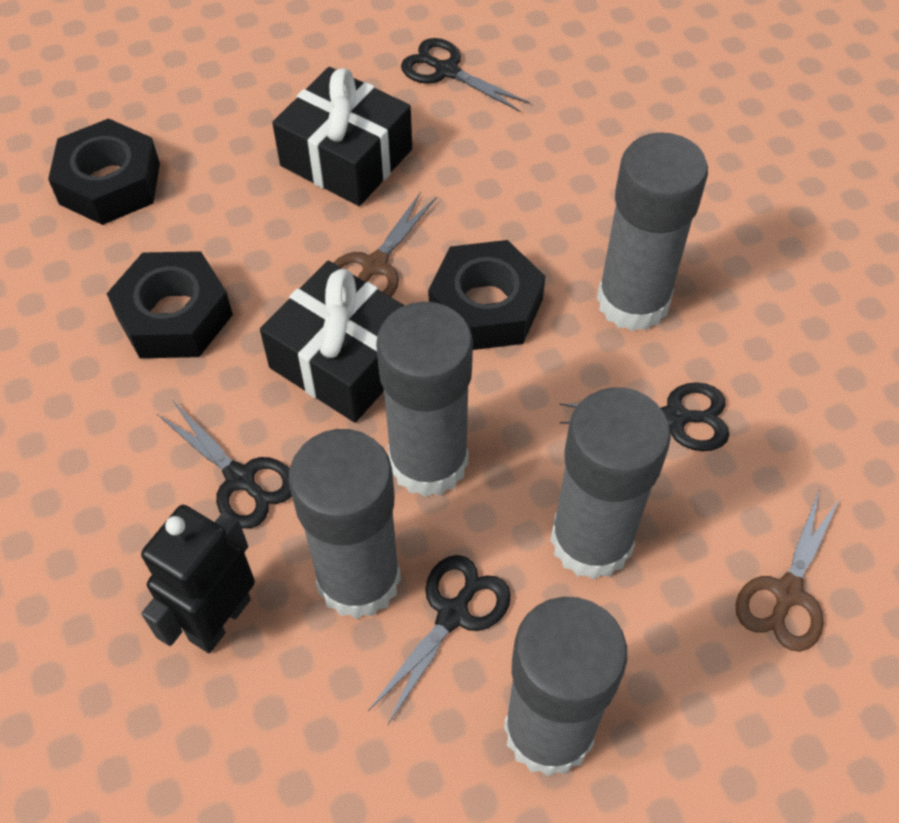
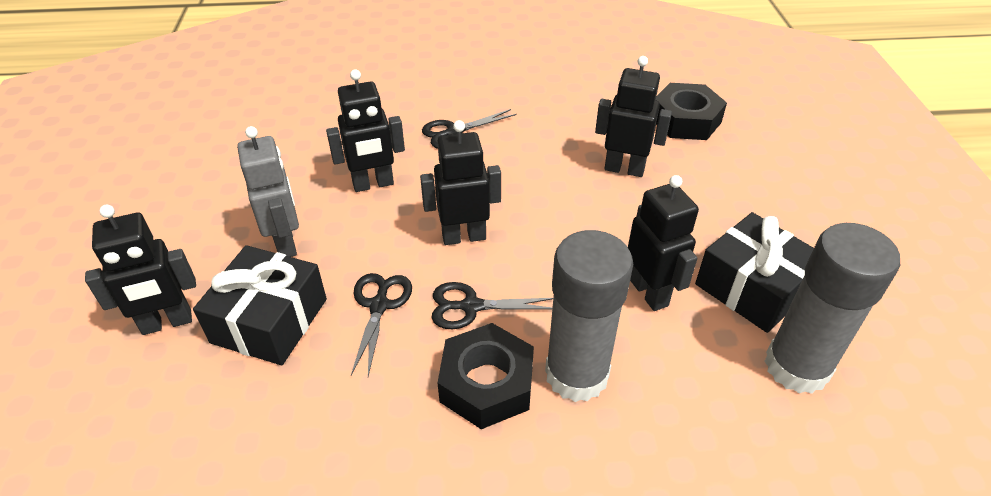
black nut: [48,118,160,225] [106,251,233,358] [428,240,545,350] = 3 -> [438,323,534,429] [655,83,727,140] = 2
black robot: [141,505,255,653] = 1 -> [85,204,196,335] [326,69,405,192] [420,120,501,245] [595,56,672,177] [628,175,699,311] = 5
black scissors: [156,400,292,528] [368,555,511,724] [401,38,530,112] [559,382,729,451] = 4 -> [351,273,412,376] [422,109,517,149] [431,282,553,329] = 3
brown scissors: [333,192,436,297] [736,491,841,652] = 2 -> none = 0
grey glue stick: [288,429,401,619] [376,302,473,497] [504,597,627,777] [550,387,671,580] [597,132,708,331] = 5 -> [545,230,633,402] [764,223,900,394] = 2
grey robot: none = 0 -> [237,126,299,257] = 1

